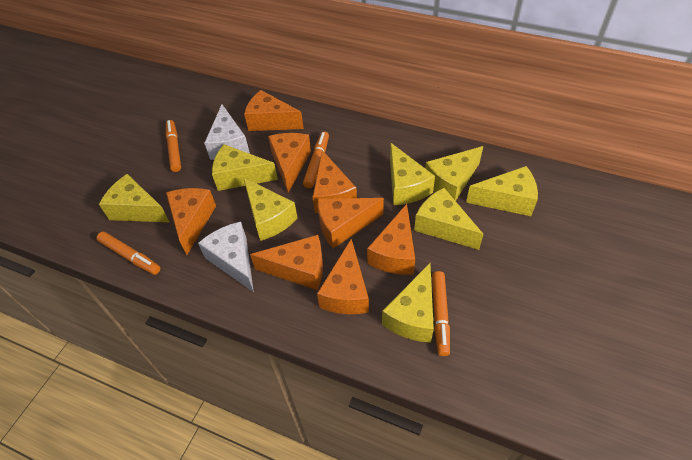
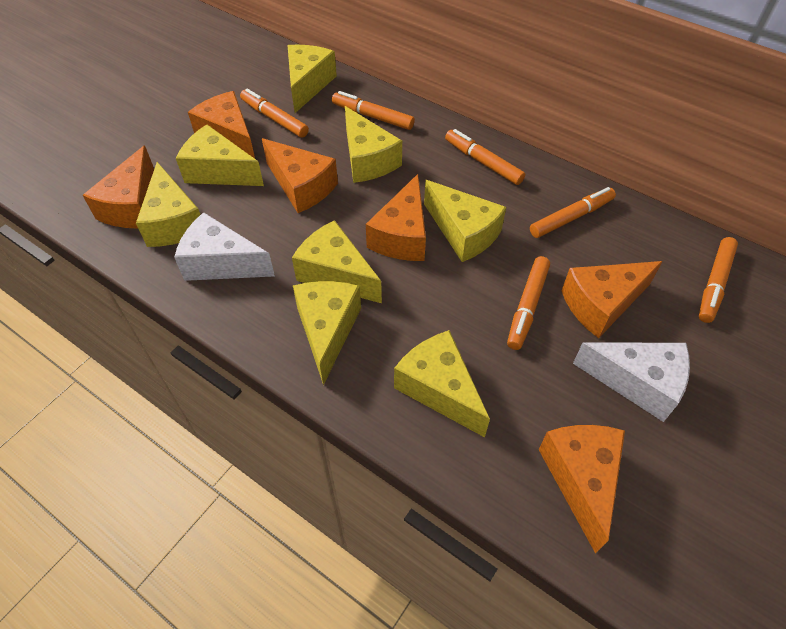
orange cheese: [166,188,216,255] [244,90,304,131] [250,235,323,290] [268,133,311,193] [313,150,357,213] [317,198,384,249] [317,238,369,314] [367,204,415,275] = 8 -> [83,145,154,229] [188,91,255,158] [262,138,338,213] [366,174,426,261] [539,425,625,554] [561,261,663,338] = 6
orange marker: [97,232,160,275] [166,120,181,172] [303,132,329,188] [432,271,450,356] = 4 -> [240,88,309,138] [332,91,415,130] [445,129,525,185] [507,256,550,350] [530,187,616,238] [699,237,738,323] = 6

